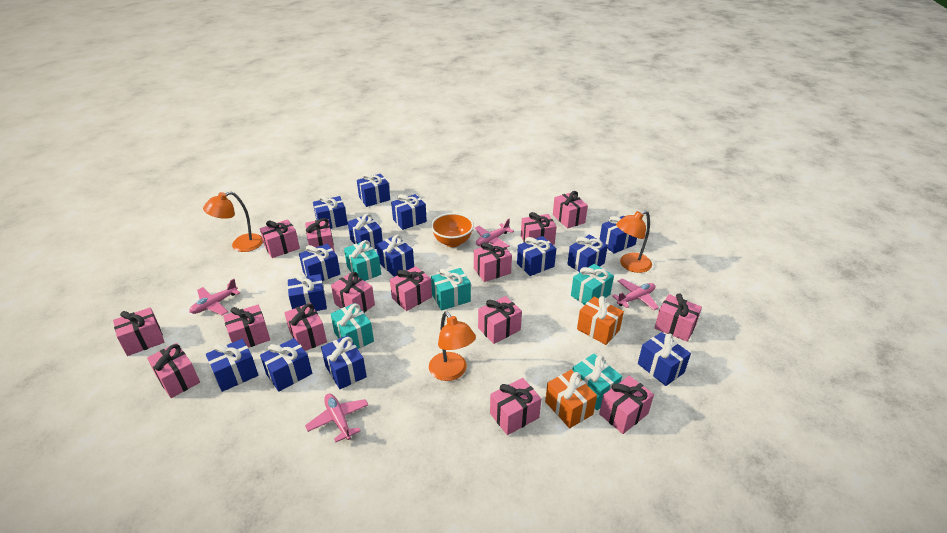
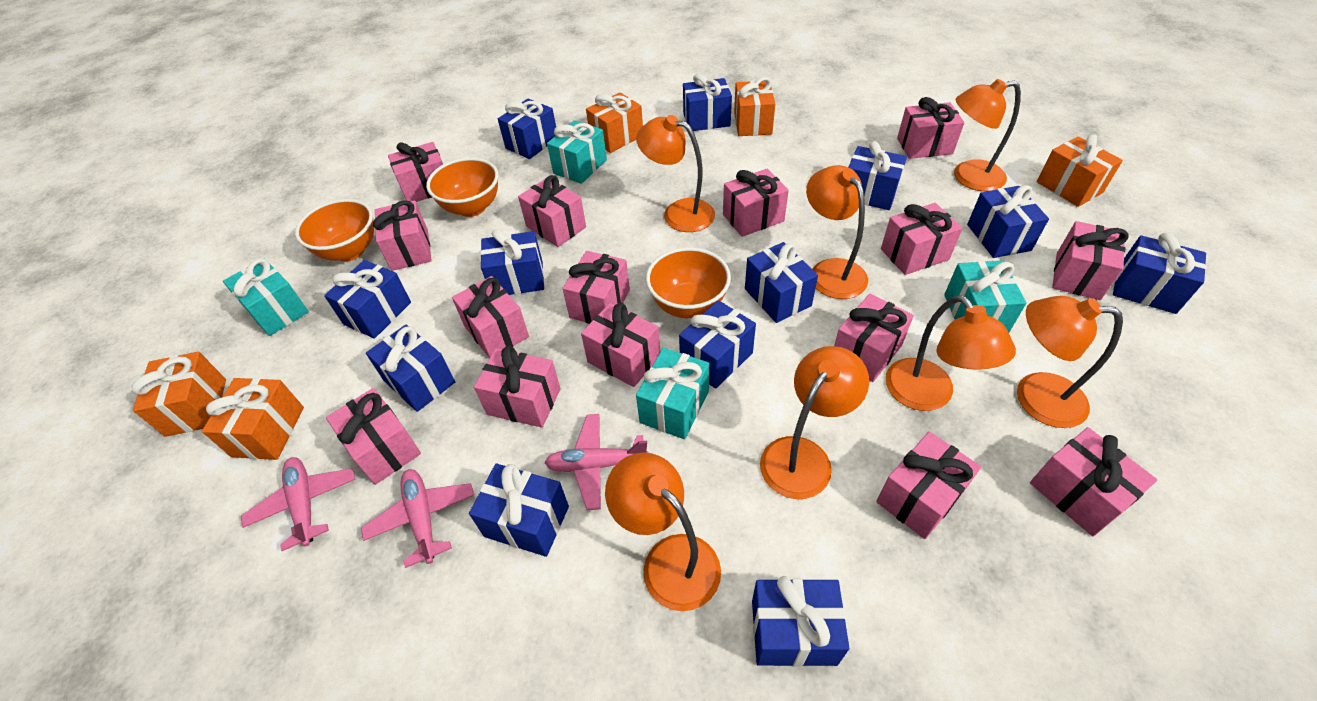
blue gift: [206,339,259,392] [260,338,312,392] [288,273,327,311] [299,244,340,281] [313,195,348,229] [321,335,367,389] [348,213,383,250] [357,173,390,207] [376,235,414,277] [391,194,427,230] [517,236,557,276] [567,234,608,272] [599,216,637,254] [638,332,691,386] = 14 -> [324,260,411,339] [366,325,455,412] [469,464,569,557] [480,229,544,295] [498,98,556,159] [679,300,756,389] [683,73,732,131] [745,242,818,323] [752,576,849,667] [848,141,907,210] [967,185,1049,258] [1113,233,1207,314] = 12
orange bowl: [431,213,474,247] = 1 -> [295,199,374,261] [426,158,499,217] [646,247,731,318] = 3
orange gift: [545,370,597,428] [577,296,624,345] = 2 -> [131,352,226,437] [202,378,304,460] [586,92,643,153] [734,77,775,136] [1037,134,1123,207] = 5
orange lamp: [203,192,263,252] [429,311,476,381] [616,210,652,273] = 3 -> [605,452,721,611] [636,115,715,232] [760,346,869,499] [806,165,868,299] [885,295,1016,411] [954,79,1021,192] [1017,296,1123,428] = 7
pink plane: [189,279,240,315] [305,394,369,442] [475,219,514,248] [612,278,659,310] = 4 -> [241,457,355,551] [361,469,474,568] [544,414,649,510] = 3
turquoise gift: [331,303,374,349] [344,240,381,281] [431,268,471,311] [571,264,614,305] [572,354,622,410] = 5 -> [223,258,309,336] [547,120,607,184] [636,348,709,439] [944,260,1026,332] = 4

